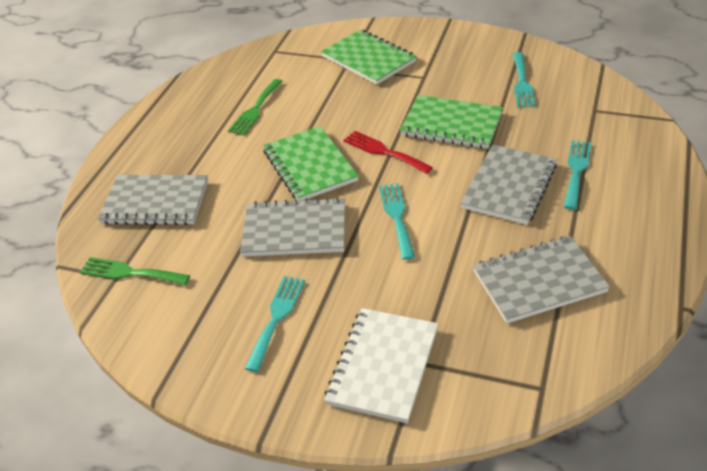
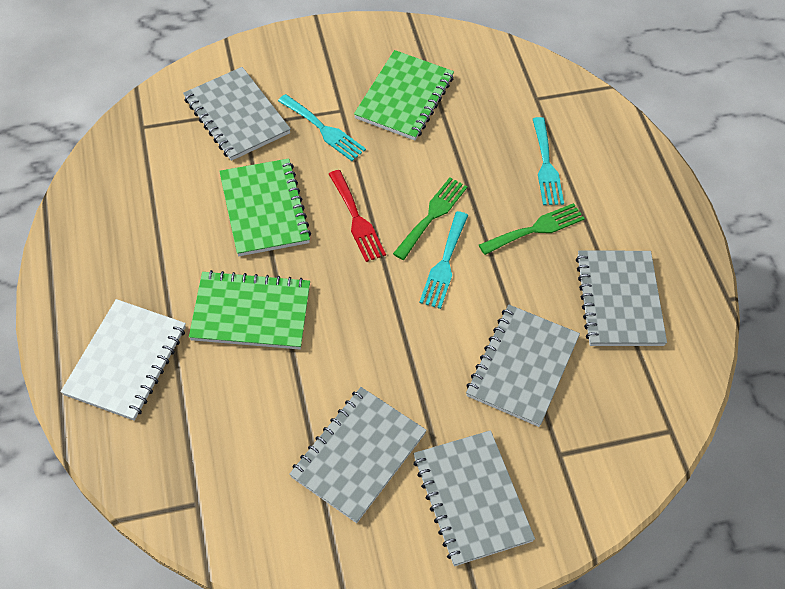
grey notebook: [98,175,208,225] [240,197,345,257] [460,145,557,225] [473,236,610,323] = 4 -> [183,67,291,161] [289,387,427,523] [413,430,535,566] [466,304,580,427] [576,250,667,346] = 5
turquoise fork: [245,276,305,372] [379,183,415,260] [513,52,536,107] [564,140,592,210] = 4 -> [278,94,366,161] [419,211,468,309] [533,117,564,205] = 3

